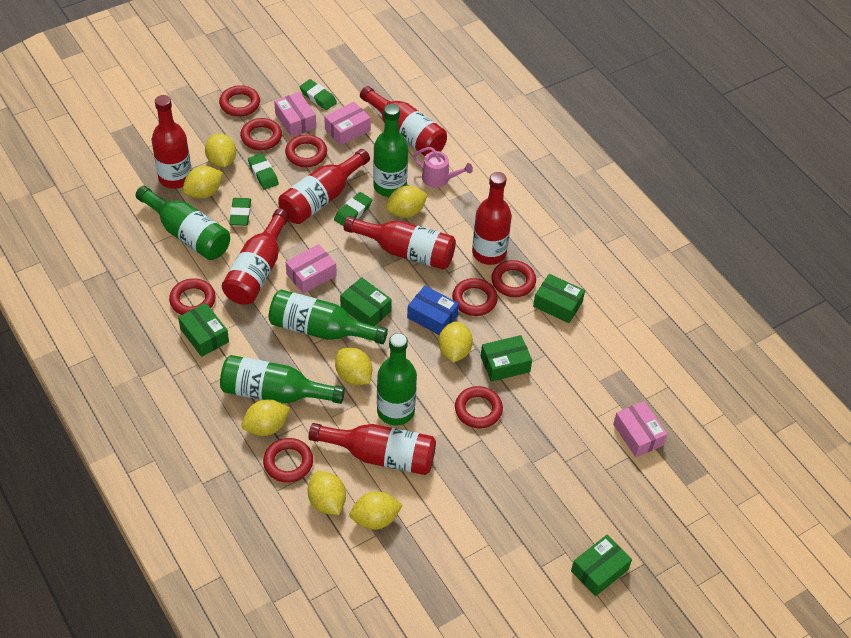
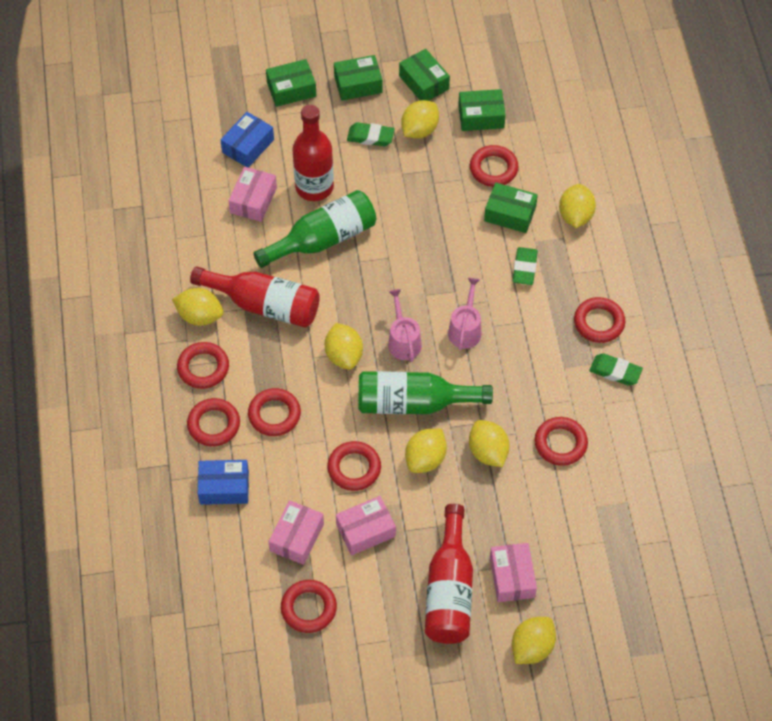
blue box: [407,286,459,335] = 1 -> [198,460,249,505] [220,112,274,168] = 2
green bottle: [136,186,230,260] [220,355,345,404] [269,289,388,344] [373,104,408,197] [377,333,417,426] = 5 -> [253,190,376,268] [358,371,493,414] = 2
green eraser: [229,198,251,226] [248,153,279,190] [300,79,337,110] [334,192,372,226] = 4 -> [347,122,395,146] [513,247,538,285] [589,354,643,386] = 3
pink watering can: [413,147,473,188] = 1 -> [388,289,422,362] [448,278,481,350] = 2
red bottle: [152,95,191,189] [222,209,289,305] [278,149,370,224] [309,423,436,475] [344,216,456,270] [360,86,447,156] [472,172,512,265] = 7 -> [190,266,320,328] [293,104,334,201] [425,504,473,644] = 3
yellow lemon: [183,166,223,199] [205,133,236,168] [242,399,290,436] [308,471,346,515] [335,348,372,385] [349,491,403,530] [386,186,428,218] [438,321,473,363] = 8 -> [172,288,223,326] [325,323,363,370] [401,100,439,138] [405,429,447,473] [469,420,510,467] [512,617,556,664] [559,184,596,228] = 7

